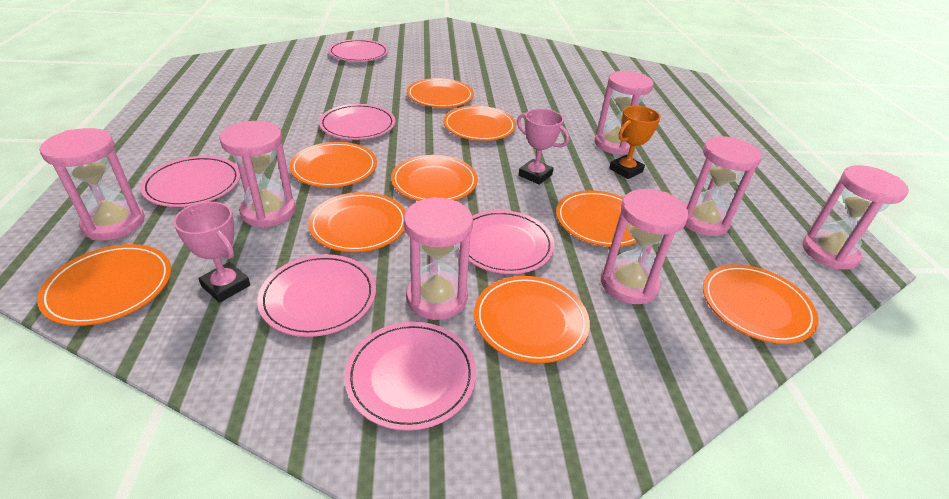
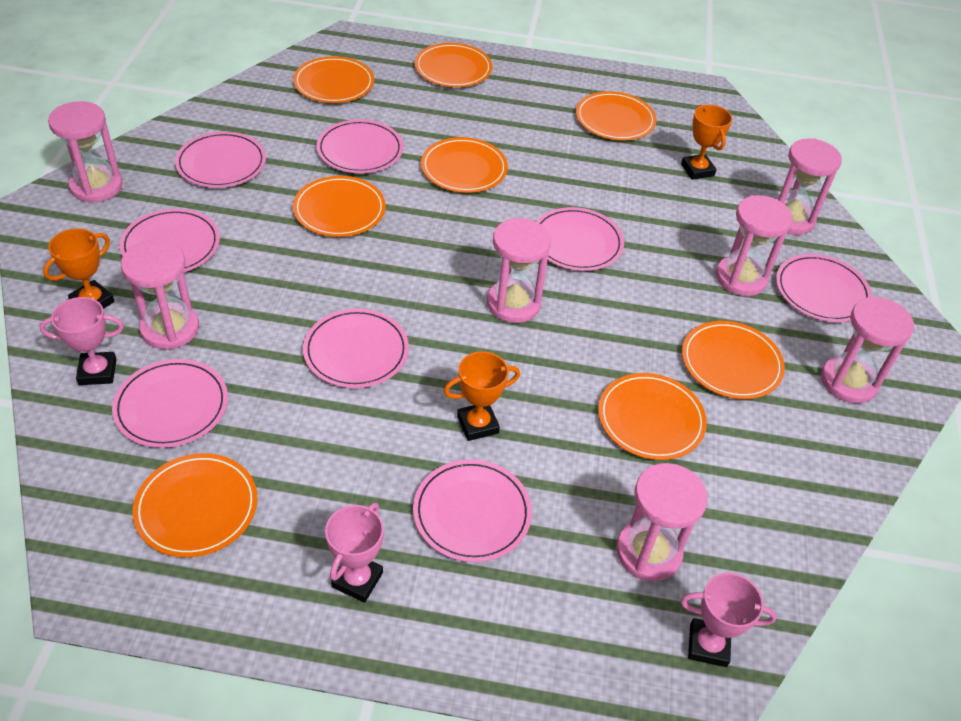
orange plate: [37,244,171,326] [290,142,377,187] [308,192,406,252] [391,155,478,201] [407,78,474,108] [443,106,516,141] [474,276,590,363] [556,190,637,247] [703,264,818,344] = 9 -> [132,453,257,557] [293,56,374,103] [293,176,386,237] [415,43,492,87] [421,137,508,193] [576,91,656,140] [598,373,707,460] [682,321,785,399] = 8
orange trophy: [609,106,661,179] = 1 -> [43,229,115,309] [444,351,520,441] [681,105,733,180] = 3
pink plate: [140,156,240,207] [257,254,376,337] [319,104,395,140] [328,39,388,62] [344,322,476,431] [458,210,555,274] = 6 -> [112,359,228,448] [120,209,220,272] [175,132,266,188] [303,309,409,388] [317,119,403,173] [413,459,532,562] [536,207,624,271] [776,254,872,322] = 8
pink trophy: [173,202,250,303] [517,109,569,185] = 2 -> [40,297,124,385] [325,503,384,603] [680,573,777,667] = 3

